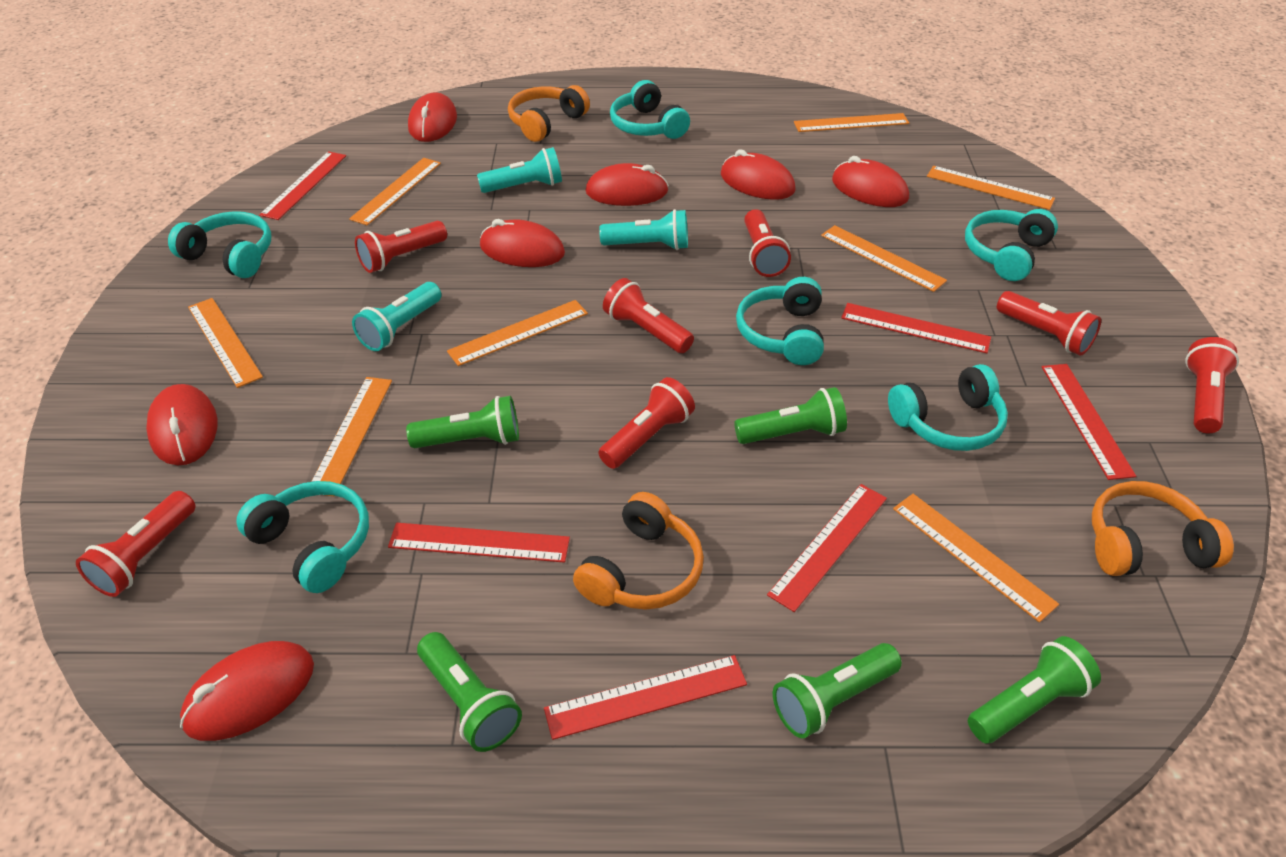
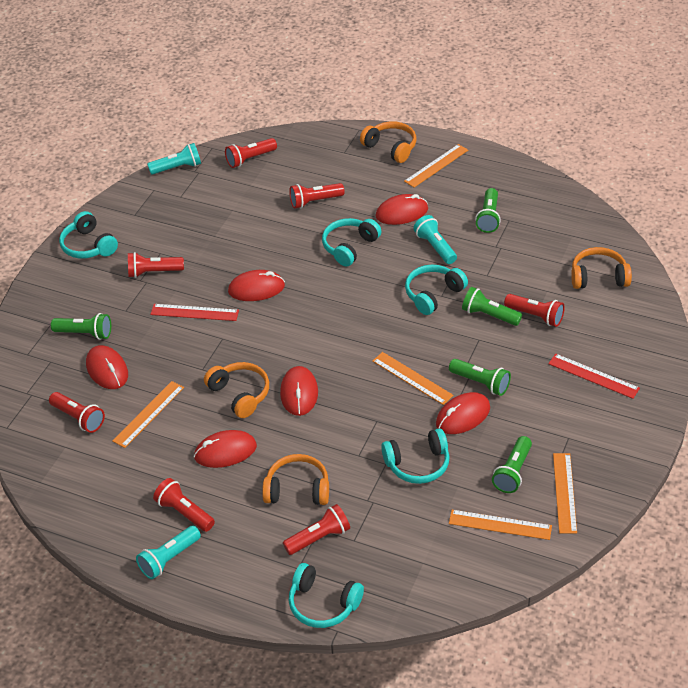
orange headphones: [508,85,590,142] [573,492,704,610] [1092,481,1234,576] = 3 -> [204,362,269,418] [262,454,329,505] [360,121,416,163] [571,247,632,289] = 4
orange ruler: [188,298,263,388] [311,377,392,496] [349,158,441,225] [447,300,588,366] [794,113,909,132] [821,225,947,292] [893,494,1059,623] [927,166,1055,210] = 8 -> [112,381,184,448] [372,352,454,405] [404,144,468,187] [449,510,552,540] [553,453,577,534] = 5
red mouse: [146,384,218,465] [180,641,314,741] [408,92,457,142] [480,219,565,267] [585,163,669,206] [721,149,796,200] [832,156,909,207] = 7 -> [86,345,128,389] [194,430,257,468] [228,270,285,301] [280,366,318,416] [376,194,428,225] [436,392,490,434] = 6
red ruler: [259,151,346,220] [388,523,570,563] [544,655,747,740] [767,484,887,612] [841,303,991,353] [1042,364,1136,480] = 6 -> [150,304,239,321] [548,353,640,399] = 2
turquoise headphones: [168,211,271,278] [236,481,369,593] [610,80,690,139] [736,277,824,365] [888,364,1008,451] [965,209,1058,281] = 6 -> [59,211,118,259] [289,563,364,628] [322,218,381,267] [381,428,450,484] [405,265,468,315] = 5

